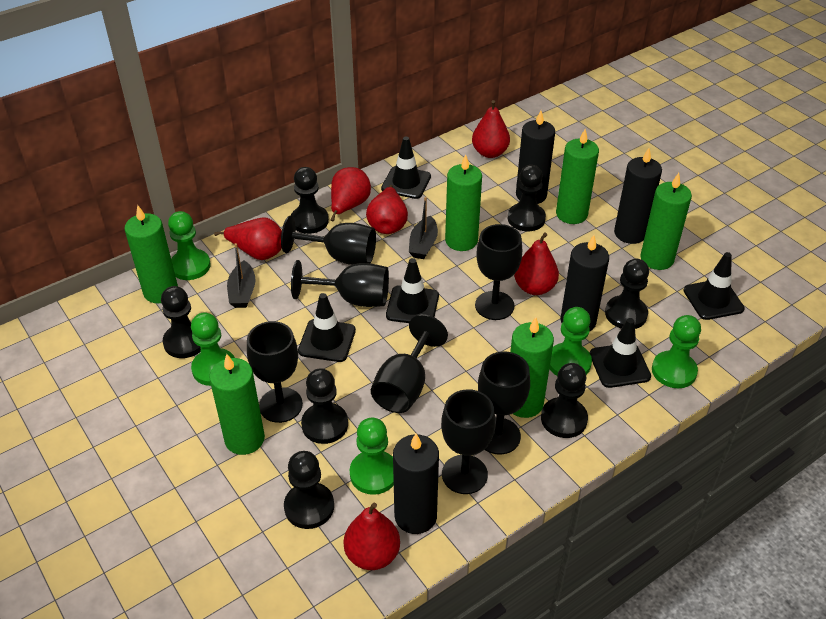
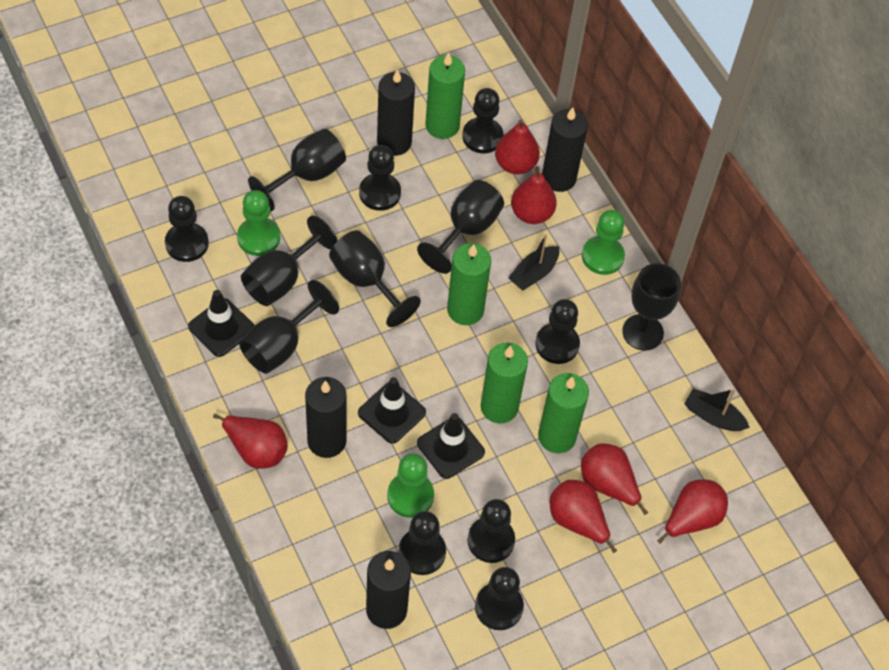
black goblet: [247,321,303,423] [281,216,376,265] [291,260,389,307] [371,314,448,413] [441,389,495,494] [475,224,522,320] [478,351,530,454] = 7 -> [239,280,339,374] [241,216,338,306] [248,129,346,212] [329,230,421,327] [417,180,504,274] [622,263,681,350] = 6
black traffic cone: [298,293,356,362] [381,137,431,199] [386,258,439,323] [590,318,651,388] [683,252,745,320] = 5 -> [188,290,255,357] [358,377,426,444] [417,413,485,479] = 3
green candle: [125,205,178,303] [209,354,265,455] [445,155,482,251] [510,317,554,418] [556,129,599,224] [640,173,692,270] = 6 -> [425,52,465,139] [447,243,491,325] [481,342,528,424] [538,373,589,453] = 4
green pawn: [168,211,211,280] [191,313,235,386] [350,418,394,495] [549,307,592,376] [652,315,701,388] = 5 -> [237,190,280,256] [387,453,434,518] [582,210,625,275] = 3

